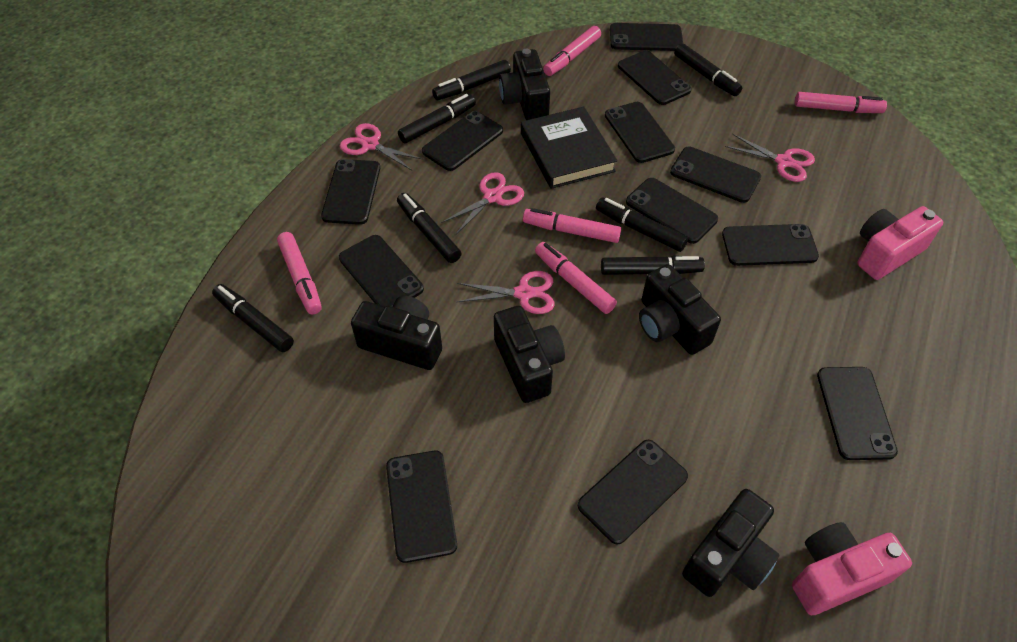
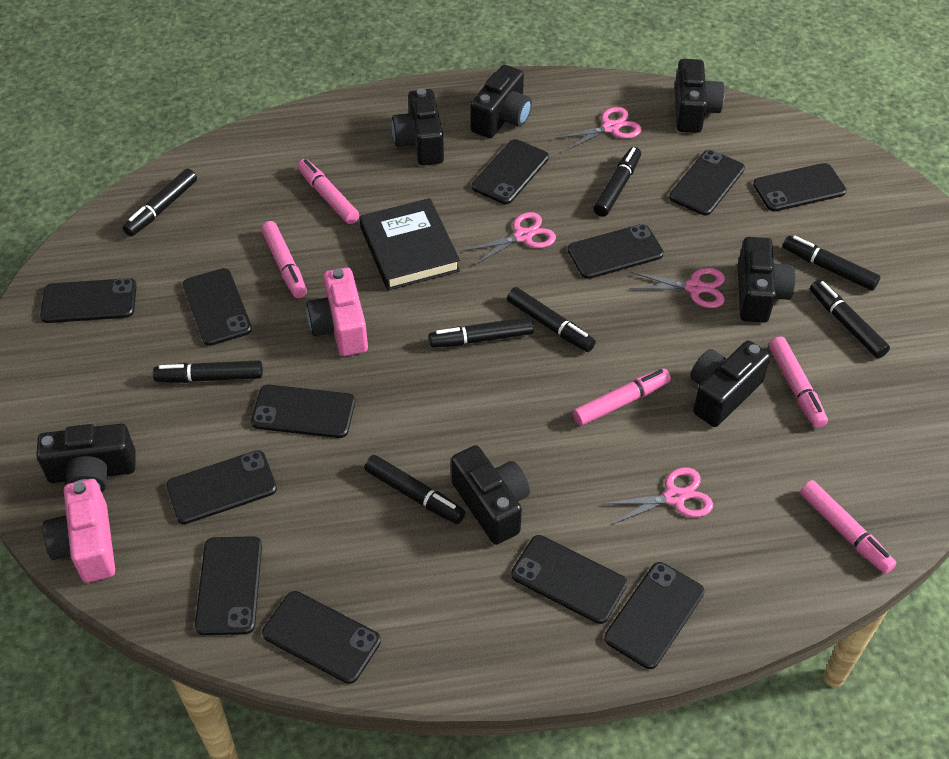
black camera: [351,296,442,370] [494,306,565,403] [499,49,550,120] [639,264,721,355] [682,489,779,597] = 5 -> [36,424,136,492] [392,89,444,165] [451,445,530,545] [470,65,532,138] [675,59,724,133] [690,340,770,427] [738,237,795,323] = 7
black marker: [212,284,294,352] [397,193,462,263] [398,94,476,143] [432,60,511,100] [596,198,688,252] [601,256,705,275] [674,43,742,96] = 7 -> [123,169,197,236] [153,360,263,383] [364,455,465,524] [429,317,534,348] [507,287,596,352] [593,147,641,217] [783,235,880,291] [810,280,890,358] = 8

